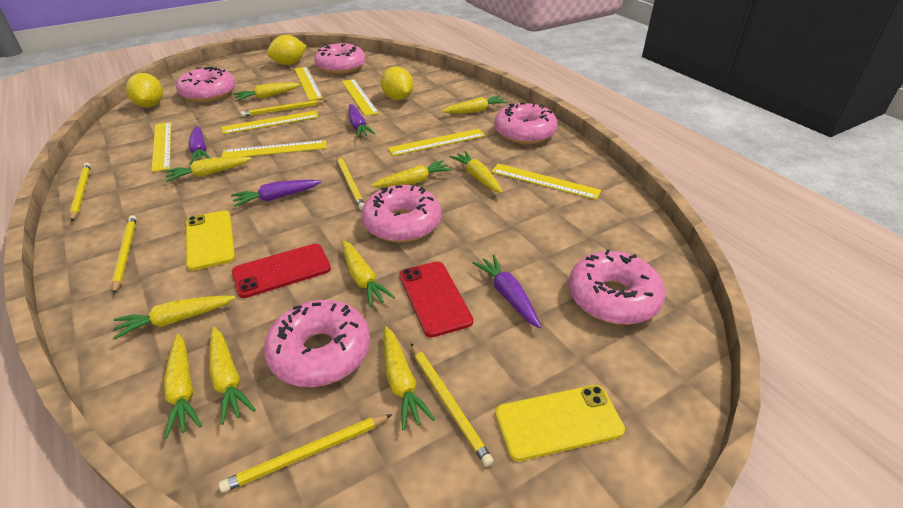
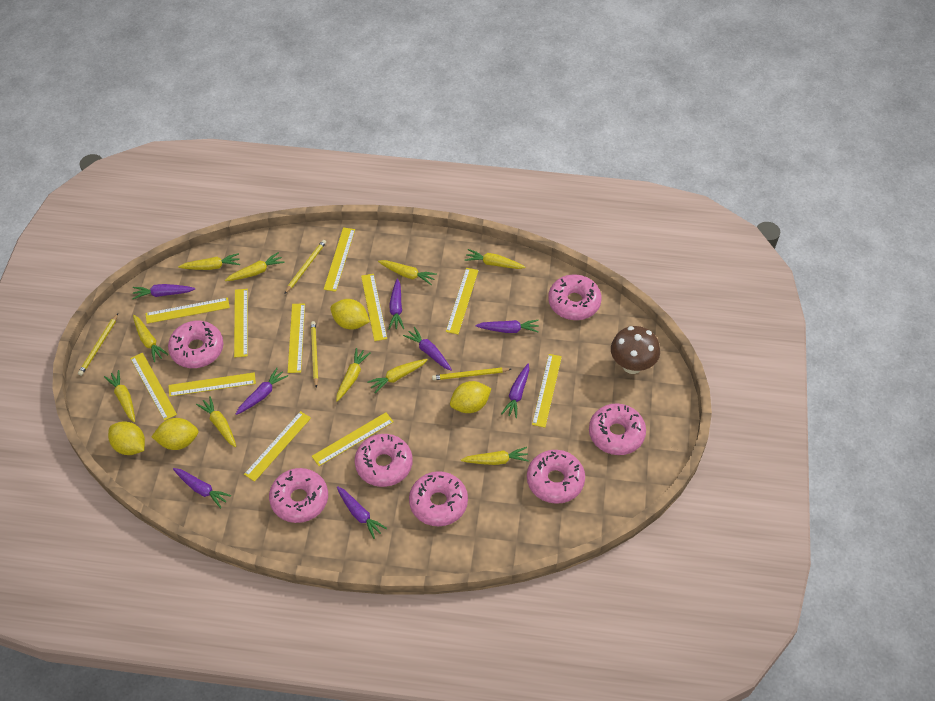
brown mushroom: none = 0 -> [611,326,660,374] = 1
pink donut: [176,67,235,102] [264,300,370,387] [314,43,365,74] [362,185,441,243] [494,103,558,144] [568,249,665,325] = 6 -> [168,321,224,368] [269,468,328,523] [355,434,413,487] [409,471,468,526] [527,450,585,504] [548,274,602,320] [589,403,646,455] = 7
purple carrot: [189,126,210,164] [231,180,321,207] [349,104,375,138] [473,255,541,328] = 4 -> [132,284,195,299] [173,468,231,508] [236,368,288,415] [337,486,387,539] [388,278,404,330] [403,327,452,370] [475,320,539,333] [501,364,529,418] = 8
red phone: [232,244,331,298] [399,261,473,337] = 2 -> none = 0
yellow lemon: [126,73,163,108] [267,35,306,65] [381,66,413,100] = 3 -> [108,421,145,455] [151,418,199,450] [330,299,370,330] [450,381,491,413] = 4
yellow pencil: [70,163,91,222] [111,215,137,294] [219,414,392,493] [240,100,326,117] [337,155,365,210] [411,343,494,467] = 6 -> [78,314,118,376] [284,240,326,294] [311,321,318,388] [432,367,511,380] = 4
yellow phone: [186,210,235,271] [495,385,625,461] = 2 -> none = 0
yellow ruler: [151,122,171,172] [222,111,319,134] [222,140,327,157] [294,67,323,101] [342,79,379,116] [388,129,485,156] [491,164,601,200] = 7 -> [130,353,177,421] [145,298,230,324] [168,372,256,397] [234,289,248,358] [244,411,311,482] [288,304,305,373] [312,412,394,466] [324,227,355,292] [361,274,387,341] [446,268,479,334] [532,354,562,428] = 11

